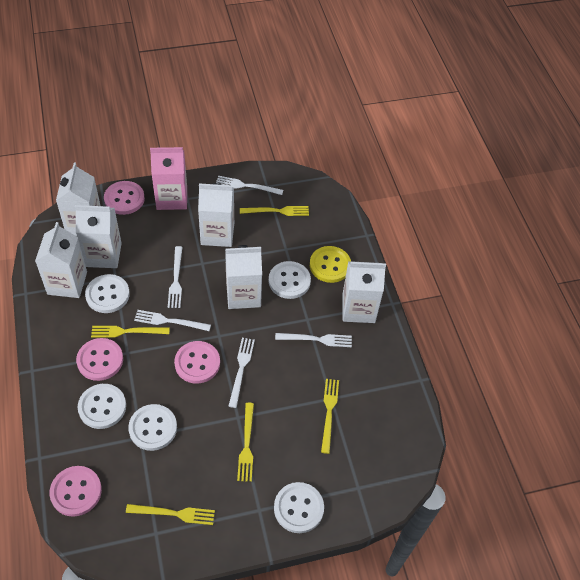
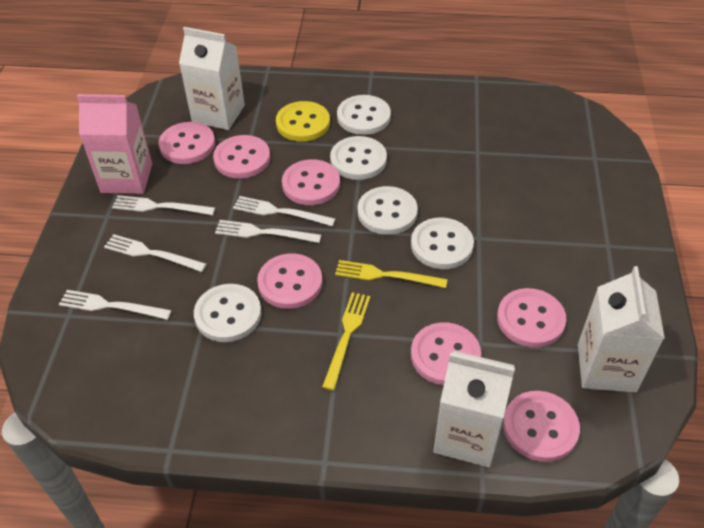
pink button: [50,466,102,517] [76,338,123,381] [104,181,145,215] [174,341,220,384] = 4 -> [159,122,215,164] [213,135,270,179] [257,253,322,309] [282,159,340,205] [411,322,481,385] [497,288,566,348] [503,391,580,462] = 7
white carton: [35,222,87,298] [56,163,101,236] [75,205,122,268] [198,183,234,247] [225,245,262,309] [342,261,386,323] = 6 -> [179,27,245,130] [434,351,515,467] [578,266,665,393] = 3
yellow fork: [91,326,170,338] [126,504,215,525] [237,403,254,482] [240,206,309,216] [321,379,339,454] = 5 -> [322,292,370,390] [335,260,448,288] = 2

